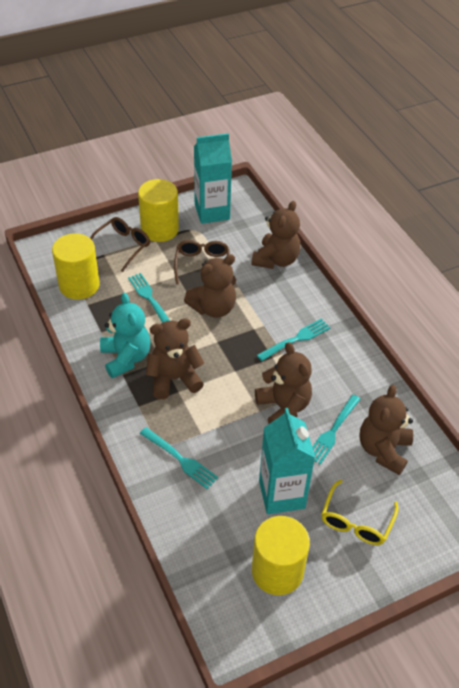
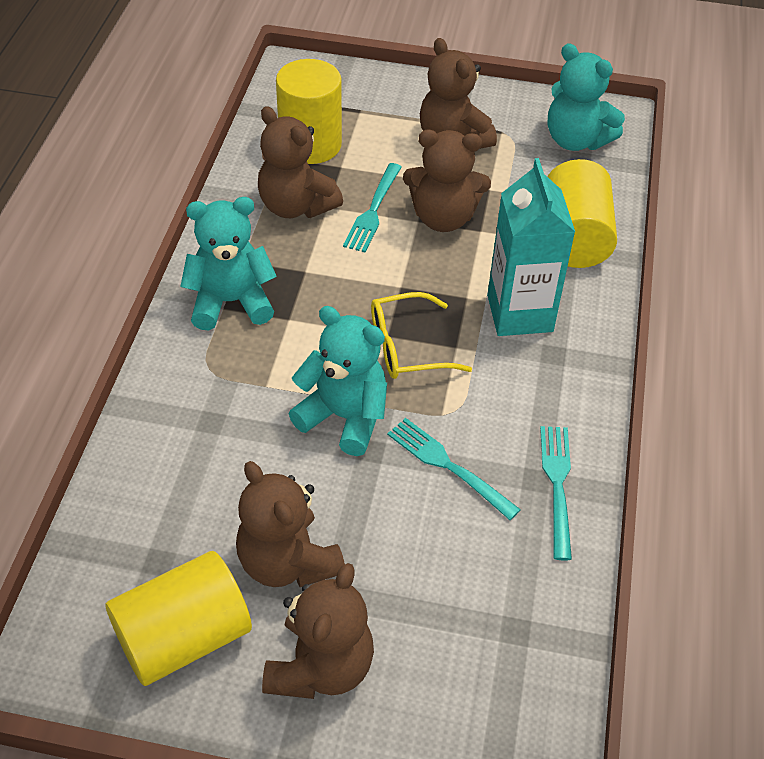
brown glasses: [90,217,150,272] [174,240,230,284] = 2 -> none = 0
turquoise carton: [194,133,232,224] [259,408,315,514] = 2 -> [487,158,575,336] = 1
turquoise fork: [128,273,170,323] [140,427,218,489] [257,319,330,361] [312,394,360,465] = 4 -> [343,163,402,252] [387,418,521,520] [540,426,572,561] = 3
turquoise teddy bear: [100,293,151,378] = 1 -> [180,197,277,330] [289,306,387,456] [548,43,625,151] = 3

